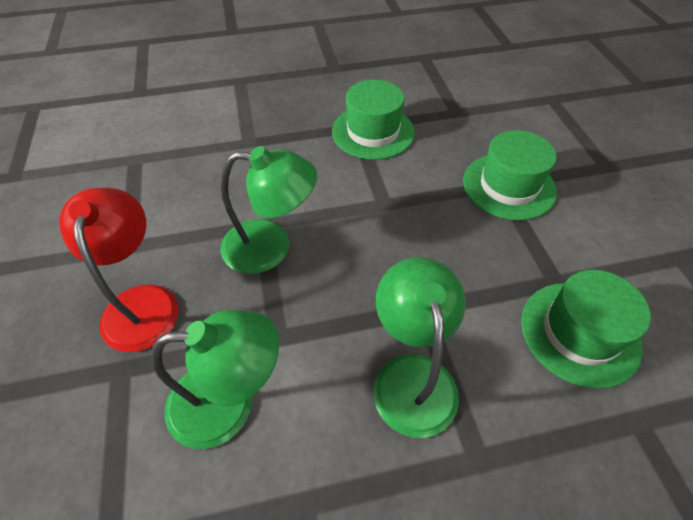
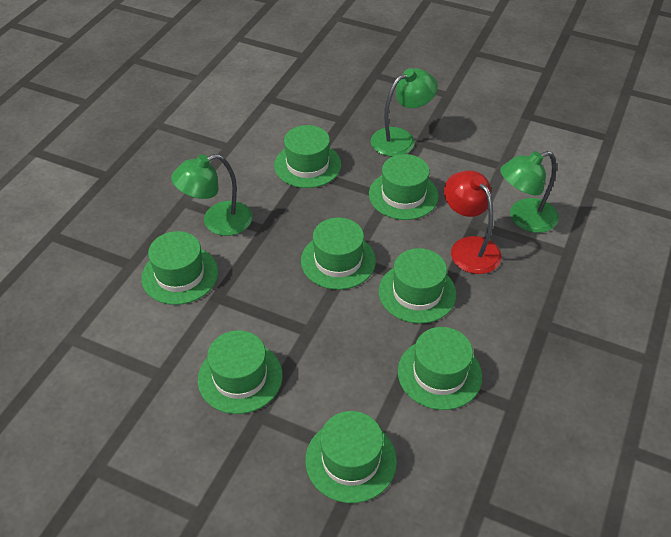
green hat: [332,80,415,160] [463,130,557,221] [521,270,651,389] = 3 -> [141,231,218,305] [198,330,283,414] [274,125,341,188] [301,217,376,290] [305,411,397,503] [369,154,439,220] [379,248,456,324] [398,327,482,410] = 8

